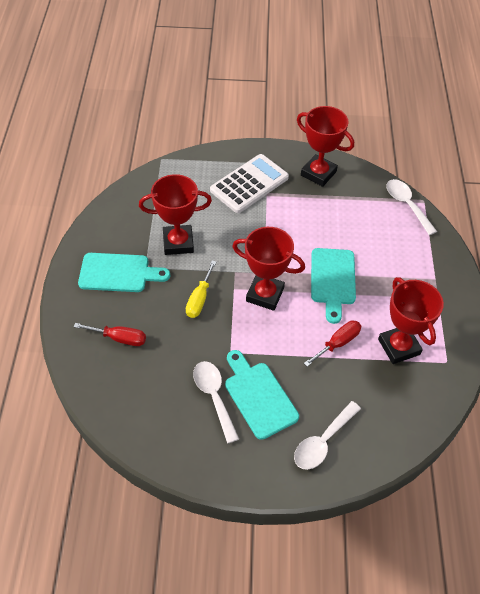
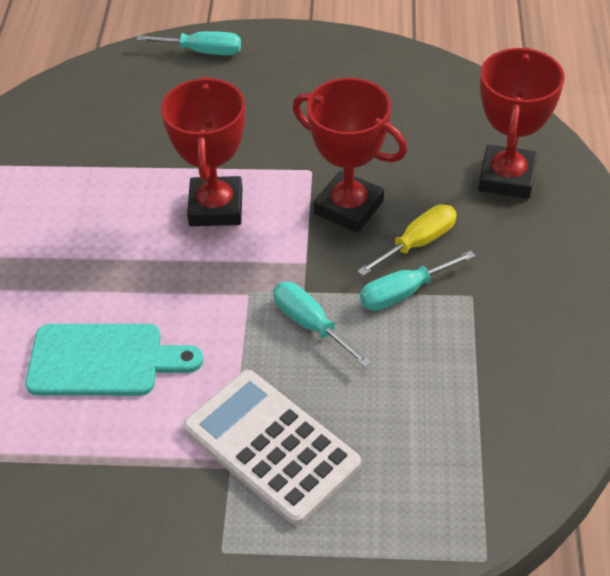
red screwdriver: [74,323,146,346] [304,320,361,367] = 2 -> none = 0
red trophy: [139,174,212,255] [232,227,305,311] [297,106,354,187] [378,277,444,364] = 4 -> [161,76,245,226] [293,78,407,233] [478,47,564,199] = 3
turquoise cutting board: [78,253,170,292] [225,350,299,440] [311,248,356,324] = 3 -> [25,324,203,396] = 1
turquoise screwdriver: none = 0 -> [136,31,241,55] [273,282,371,367] [360,251,475,311] = 3
white spoon: [193,361,239,443] [294,401,361,470] [386,179,437,235] = 3 -> none = 0

